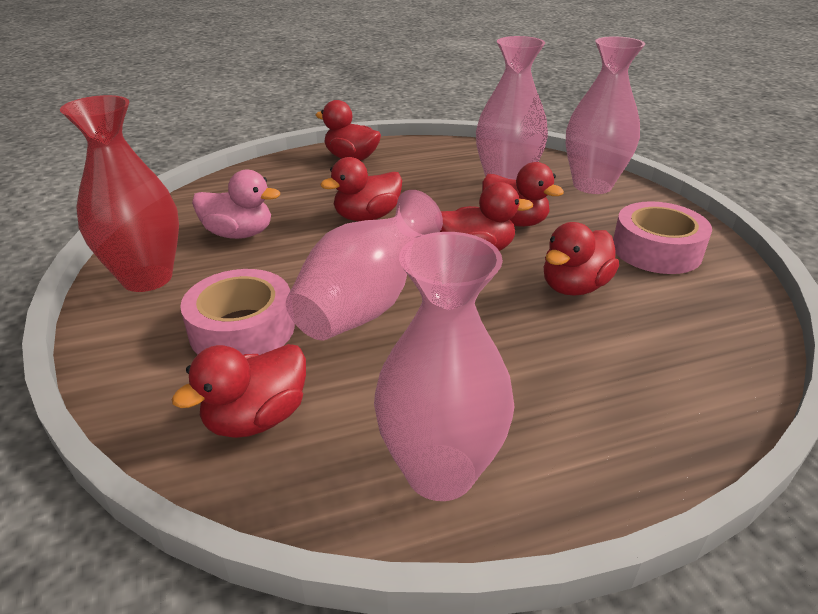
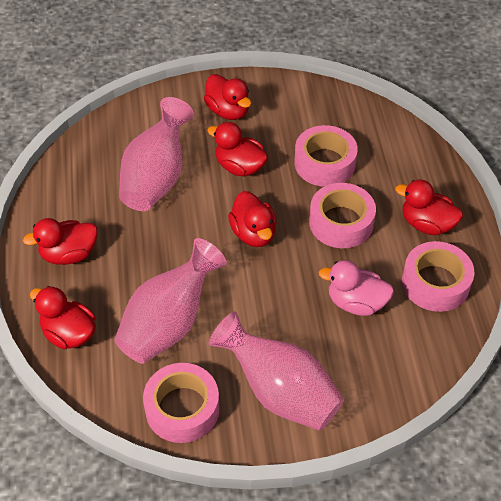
pink tape: [180,269,295,355] [613,201,712,274] = 2 -> [143,363,220,443] [294,125,358,187] [309,183,376,248] [402,241,474,312] = 4
pink vase: [286,190,443,340] [374,232,515,501] [476,36,548,180] [566,36,645,194] = 4 -> [114,238,227,364] [119,97,194,211] [209,311,344,431] = 3
red vase: [60,95,179,292] = 1 -> none = 0

